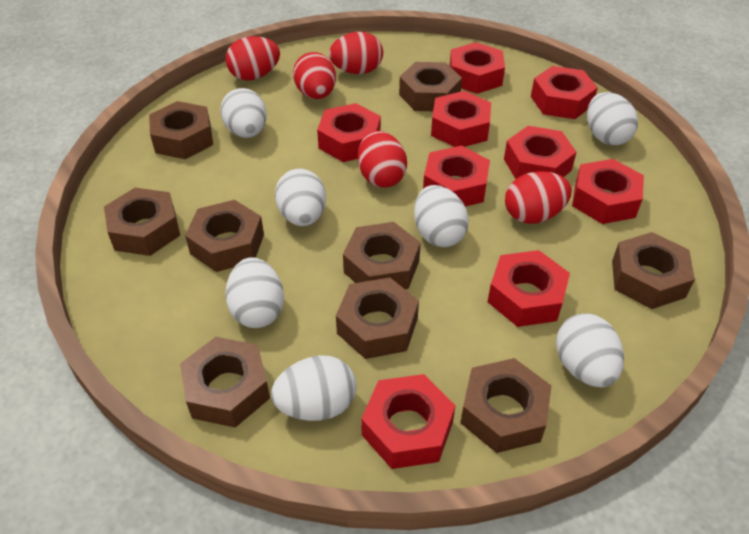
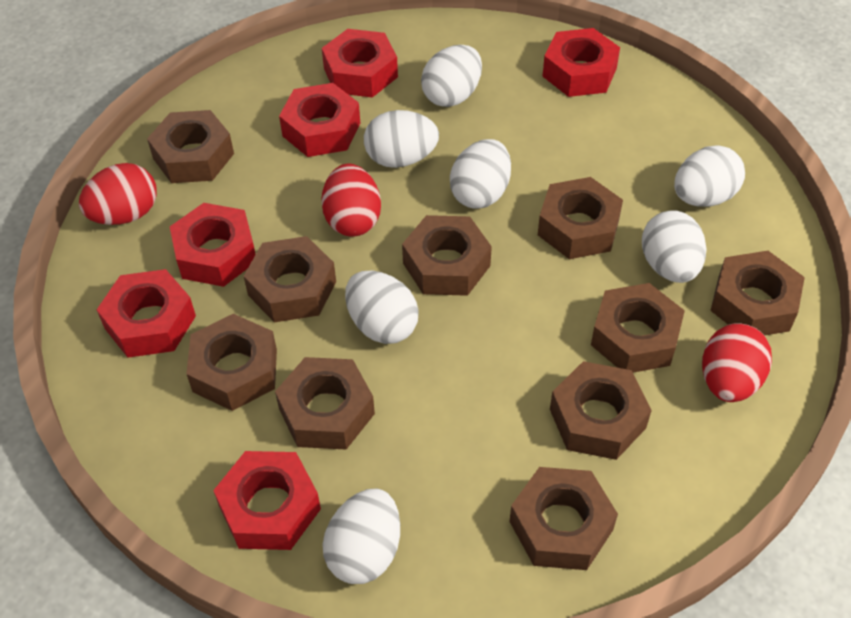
brown nut: [104,188,180,256] [149,101,213,159] [180,337,270,428] [185,200,264,272] [336,277,419,359] [343,222,421,289] [399,62,462,111] [460,358,552,453] [612,232,695,309] = 9 -> [147,110,234,183] [186,314,277,411] [244,236,336,322] [275,357,375,449] [402,215,492,296] [509,467,618,570] [538,177,623,259] [550,361,652,460] [591,283,685,373] [710,251,805,336] = 10
red egg: [226,36,280,81] [293,52,336,99] [329,32,383,74] [358,131,407,188] [505,171,572,224] = 5 -> [79,163,157,225] [321,164,381,237] [702,324,772,402] = 3
red nut: [317,103,381,162] [361,374,456,469] [423,146,490,206] [431,91,491,147] [450,42,505,94] [488,250,570,327] [504,126,577,179] [531,66,598,119] [572,159,644,224] = 9 -> [97,269,196,358] [170,203,256,287] [213,451,321,550] [279,83,360,157] [322,29,398,98] [542,28,620,97] = 6

